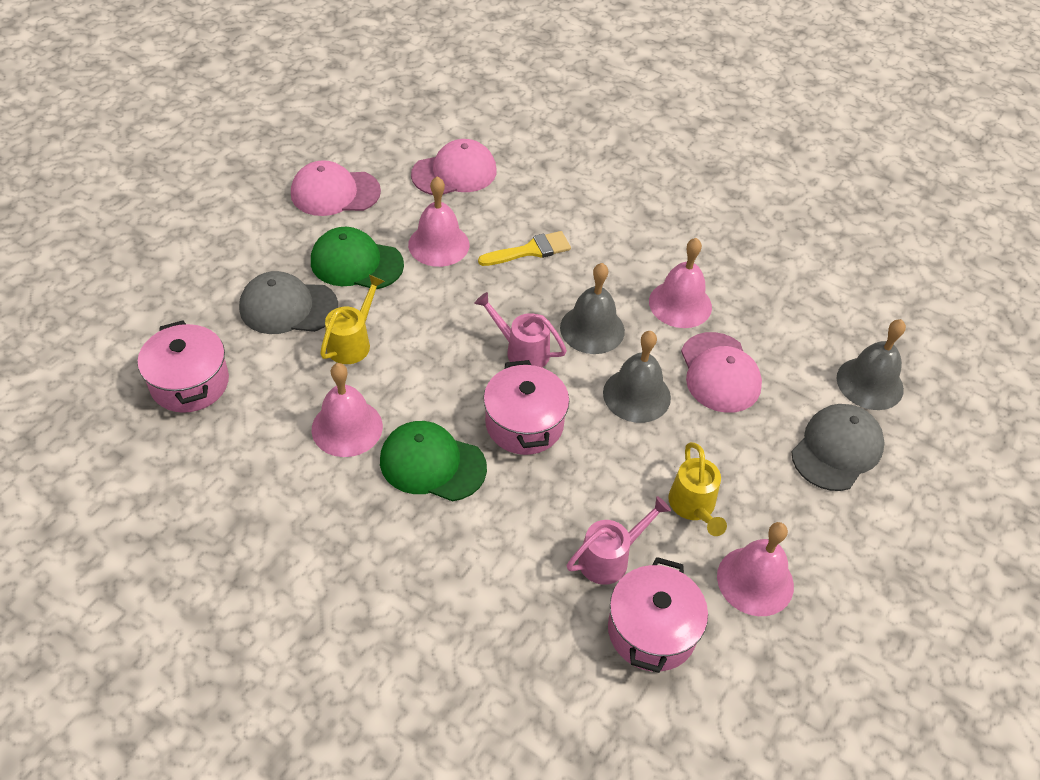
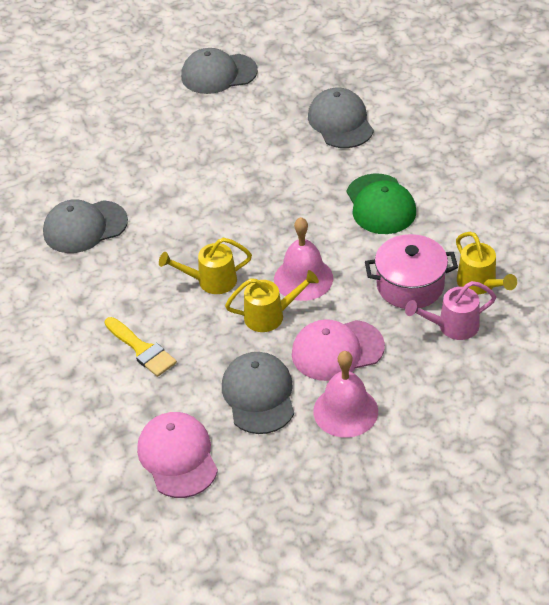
green cap: [311,227,404,289] [380,421,487,501] = 2 -> [347,173,416,234] = 1
grey bell: [560,263,625,354] [603,331,671,423] [836,319,906,410] = 3 -> none = 0
grey cap: [239,271,338,334] [792,404,885,491] = 2 -> [43,199,128,253] [181,48,258,94] [222,352,294,434] [308,88,374,148] = 4
pink bell: [312,363,383,457] [408,176,469,267] [649,238,712,328] [717,522,794,616] = 4 -> [274,217,333,301] [313,351,378,438] = 2
pink cap: [291,160,381,216] [411,139,496,195] [681,332,762,413] = 3 -> [137,412,218,498] [292,319,385,381] = 2
pink pot: [138,320,229,413] [483,360,569,455] [608,557,708,673] = 3 -> [365,234,458,309] = 1
pink watering can: [474,292,567,367] [567,496,671,585] = 2 -> [405,281,496,340] = 1
yellow watering can: [320,275,385,364] [668,442,727,536] = 2 -> [159,238,252,294] [225,270,319,332] [456,232,517,294] = 3

